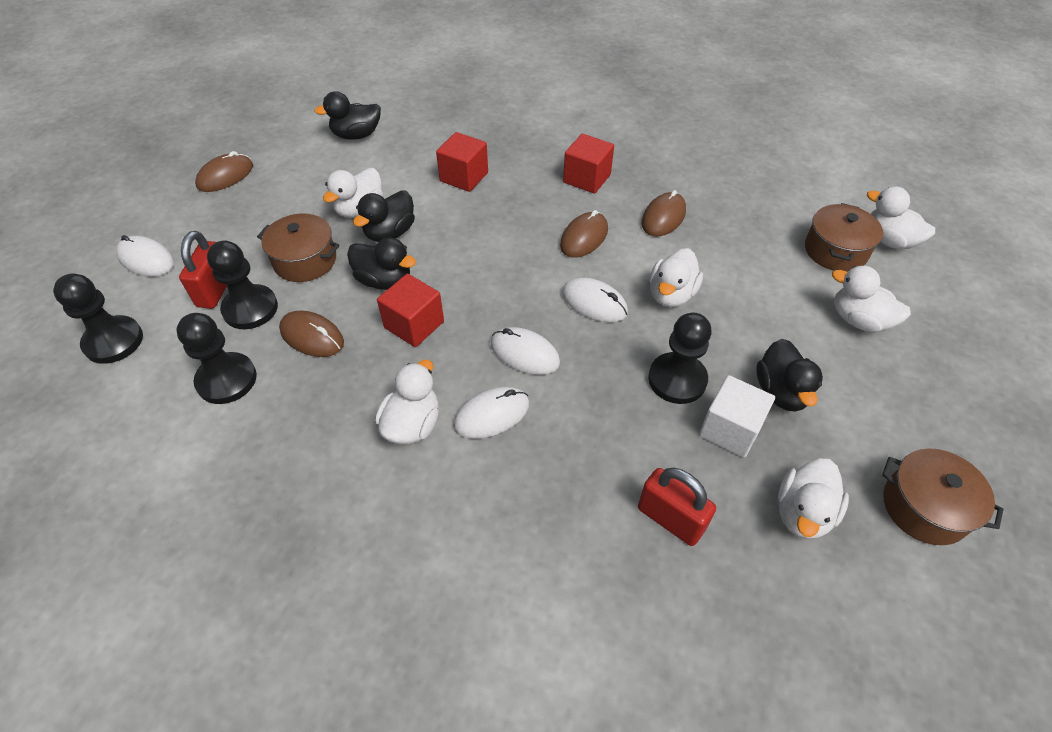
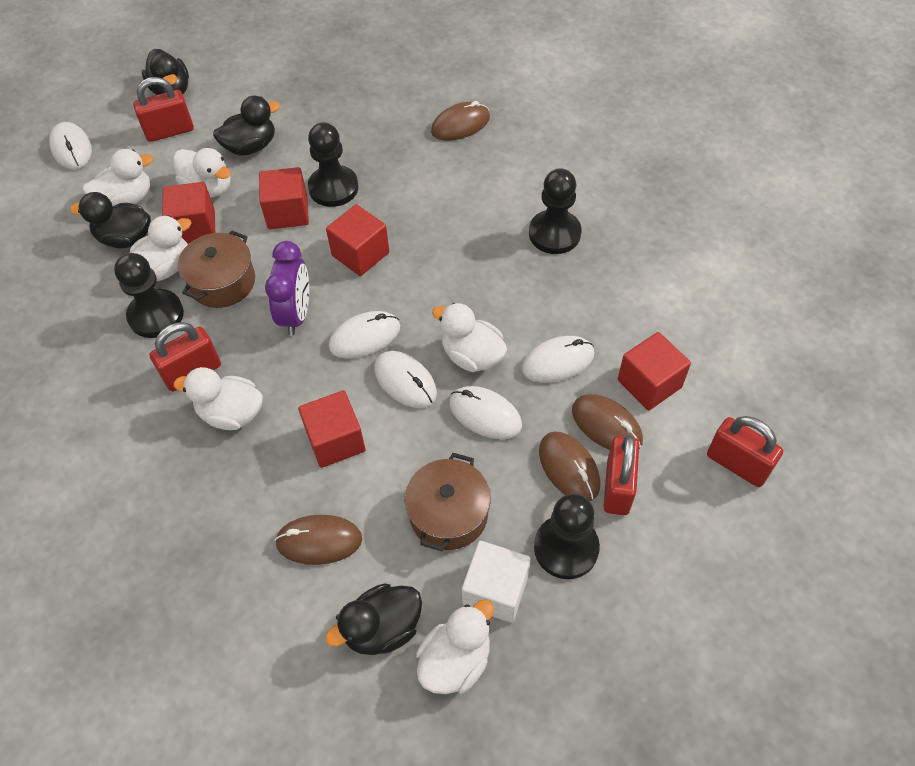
brown pot: [257,213,340,282] [805,203,883,272] [882,448,1004,545] = 3 -> [178,230,255,308] [405,453,491,551] = 2
purple clock: none = 0 -> [265,241,309,336] = 1
red cube: [377,274,444,347] [436,132,488,192] [563,134,614,194] = 3 -> [162,182,215,243] [259,167,309,229] [298,390,366,468] [326,204,389,276] [618,332,691,411] = 5
red padlock: [179,231,227,309] [638,468,716,546] = 2 -> [133,77,194,142] [149,322,221,392] [603,435,639,515] [707,416,783,487] = 4
white mouse: [116,235,174,277] [453,386,530,439] [491,327,560,375] [562,278,628,322] = 4 -> [49,122,92,169] [329,311,400,359] [374,351,437,408] [449,386,522,439] [521,336,594,383] = 5

